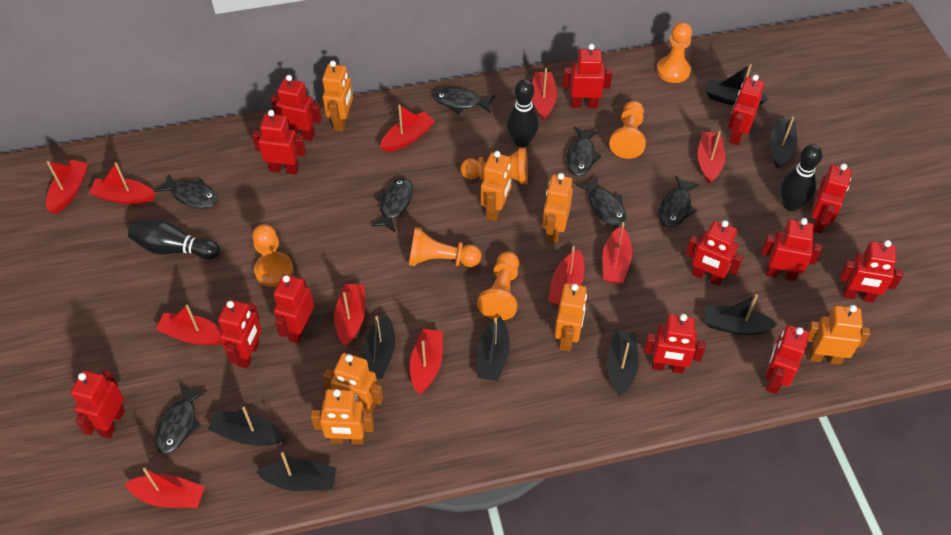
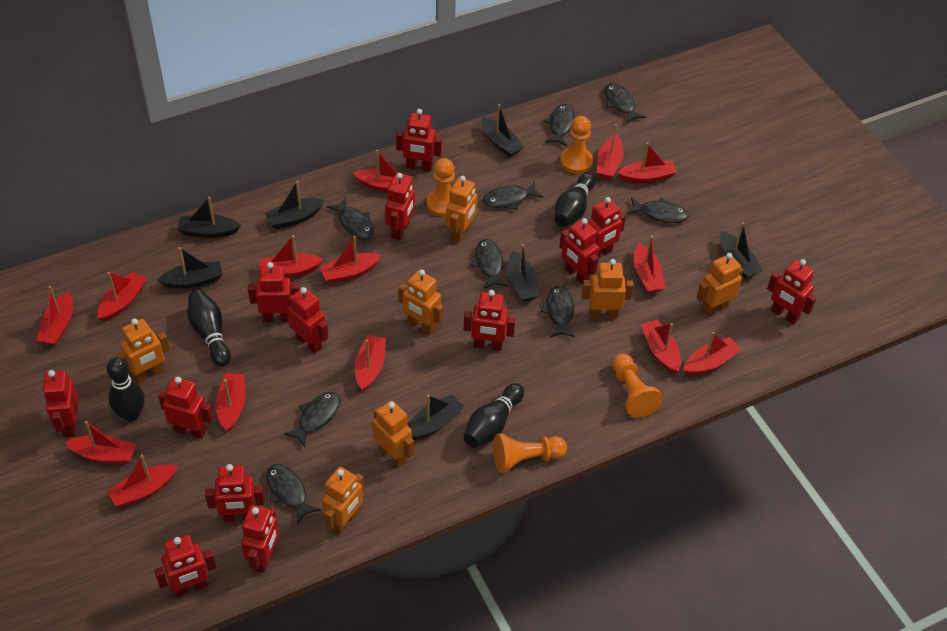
black boat: [208,407,284,445] [256,452,336,491] [362,314,395,379] [477,317,510,381] [607,330,639,396] [705,294,778,335] [706,64,769,106] [770,116,797,169] = 8 -> [157,247,223,289] [177,197,241,238] [265,181,325,229] [408,395,464,440] [481,104,524,157] [507,244,539,302] [720,222,763,279] = 7
black bowling pin: [128,219,220,260] [507,79,539,147] [780,144,822,211] = 3 -> [107,357,145,422] [187,290,231,367] [464,383,524,448] [555,173,595,227] = 4
black fish: [154,174,218,209] [155,384,207,454] [371,178,413,232] [433,87,495,114] [566,127,602,176] [576,176,626,227] [658,176,699,228] = 7 -> [266,464,321,524] [284,392,341,447] [326,197,374,240] [471,239,508,289] [483,181,543,210] [540,286,575,337] [544,104,575,146] [605,83,646,124] [627,197,689,223] = 9
orange pawn: [252,224,294,287] [409,227,481,267] [460,148,528,184] [477,252,519,320] [609,101,646,159] [657,22,692,83] = 6 -> [427,158,455,217] [493,433,567,473] [560,116,593,174] [612,354,663,418] = 4
red boat: [46,160,88,214] [89,162,155,205] [125,468,205,508] [155,304,222,345] [334,284,365,346] [380,105,435,152] [410,329,443,394] [532,68,557,121] [548,246,585,306] [602,222,632,284] [698,131,725,184] = 11 -> [36,286,73,345] [65,421,136,464] [97,271,147,322] [107,455,177,507] [216,373,246,432] [260,235,324,277] [319,236,381,284] [353,149,413,192] [355,335,386,391] [597,124,624,179] [618,143,677,183] [634,236,665,293] [641,319,681,374] [684,332,741,375] = 14

